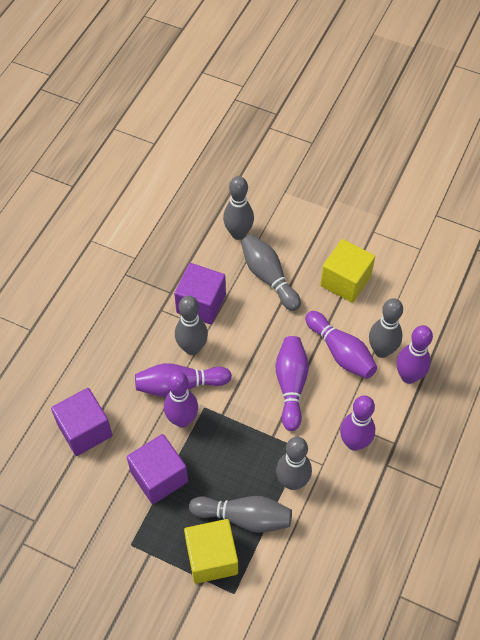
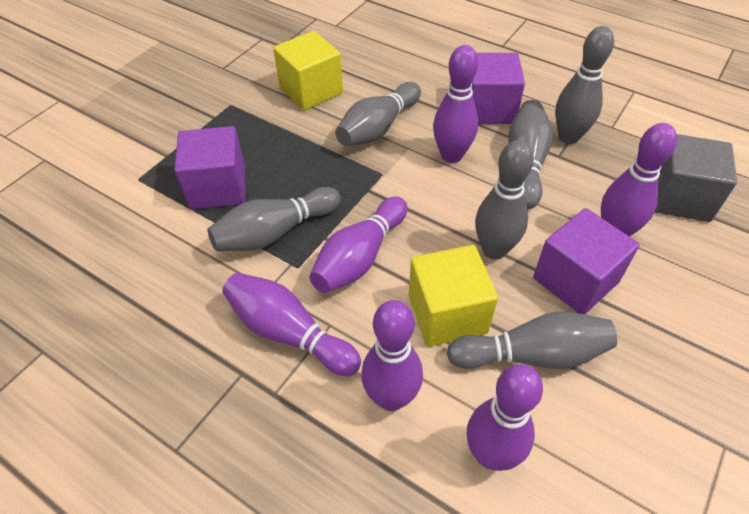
grey cube: none = 0 -> [655,134,737,222] = 1

